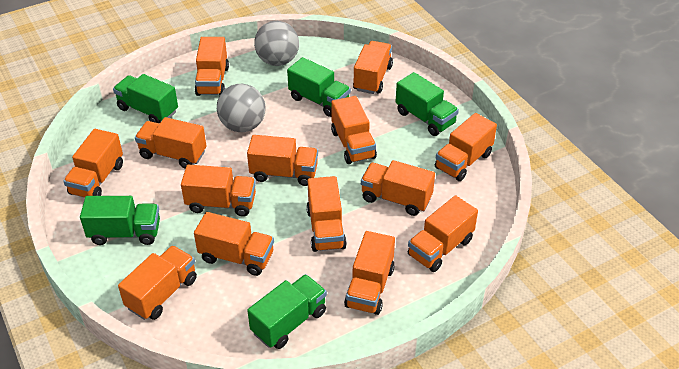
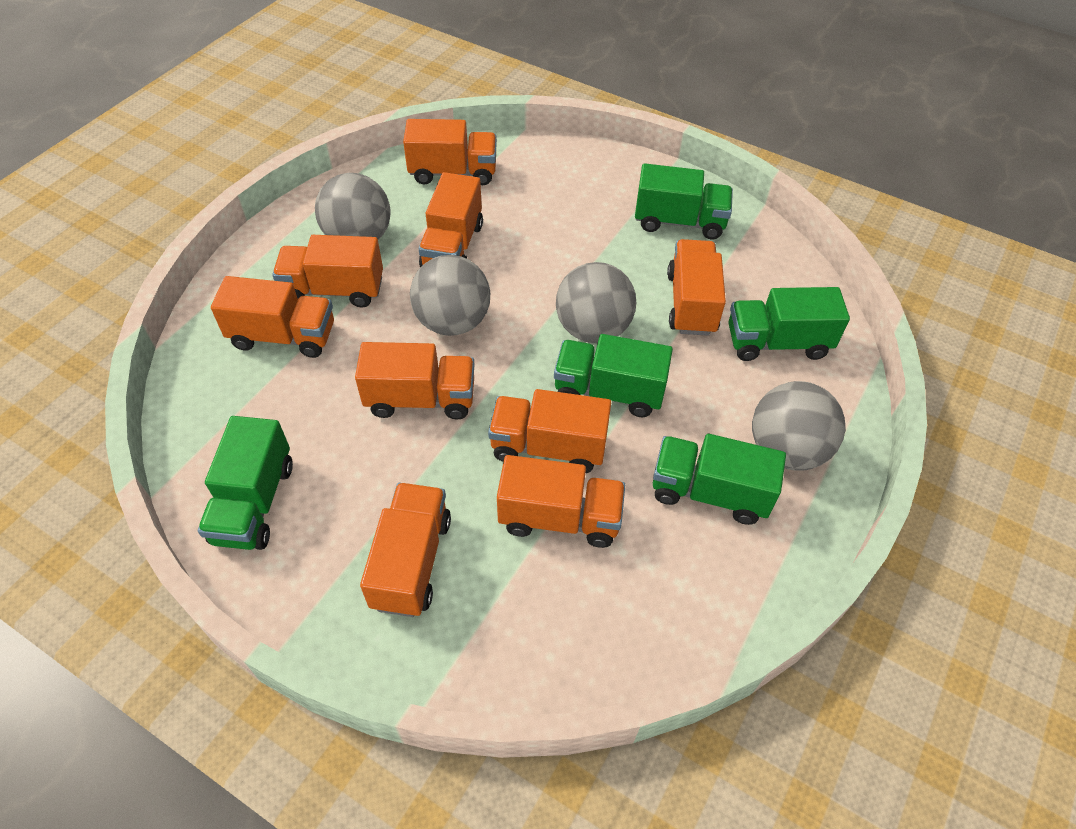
grey ball: [217,84,265,132] [254,21,299,66] = 2 -> [315,173,391,239] [410,255,490,336] [556,262,636,343] [752,381,845,471] = 4
orange truck: [63,129,123,198] [118,245,197,320] [135,117,206,169] [181,165,256,217] [194,212,274,276] [195,37,229,96] [247,135,318,186] [306,176,347,252] [331,96,377,164] [344,231,395,315] [353,41,393,94] [361,160,435,216] [408,195,478,272] [435,113,497,181] = 14 -> [211,276,334,358] [272,235,383,308] [355,342,475,420] [360,483,451,617] [403,119,497,185] [419,172,483,268] [488,389,611,473] [497,455,625,548] [667,239,726,336] = 9

